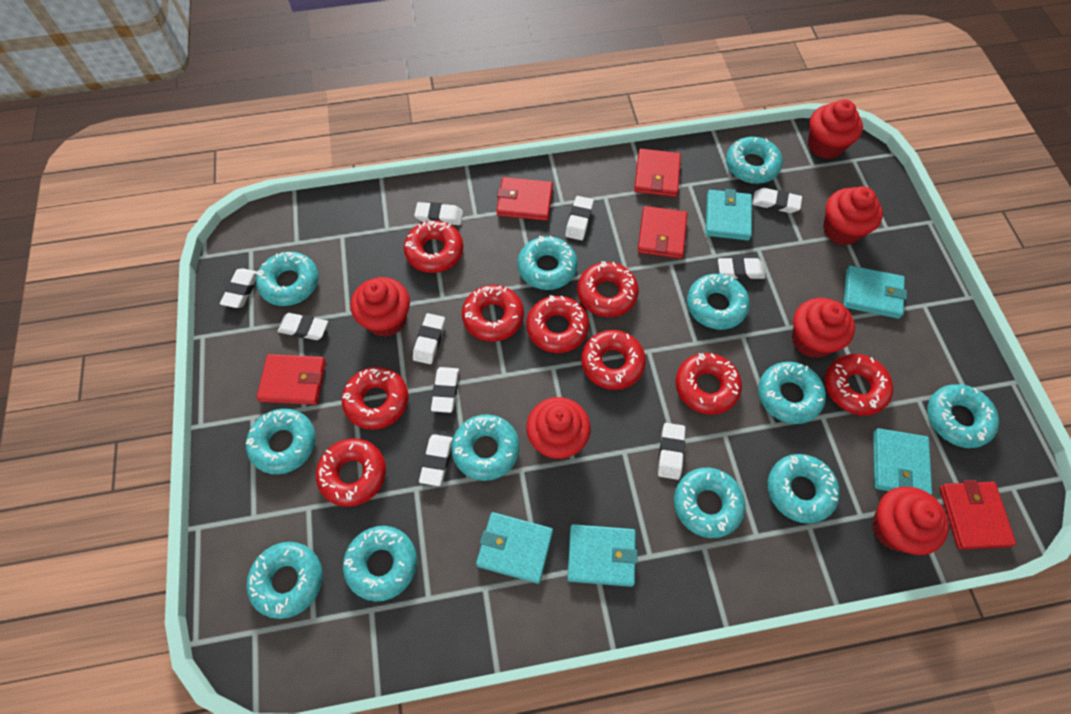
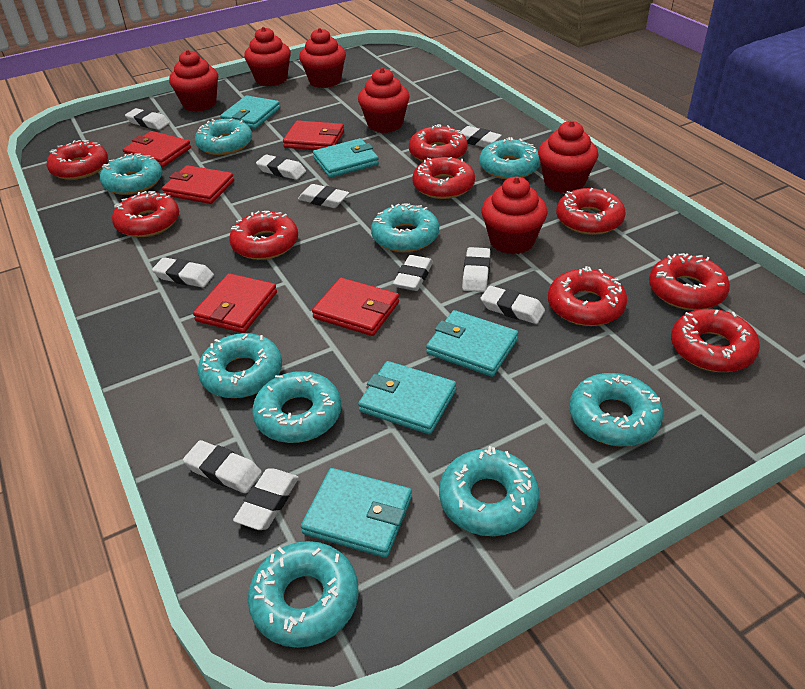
turquoise donut: [246,409,316,474] [247,542,323,619] [256,252,319,306] [343,526,417,601] [451,414,520,481] [517,236,578,290] [674,468,746,538] [687,274,750,330] [726,137,783,184] [758,362,826,424] [768,454,840,524] [928,384,999,448] = 12 -> [100,153,162,195] [195,118,252,155] [198,333,282,398] [248,541,359,648] [252,371,341,443] [371,203,439,252] [439,446,539,536] [479,137,540,179] [569,373,663,446] = 9

